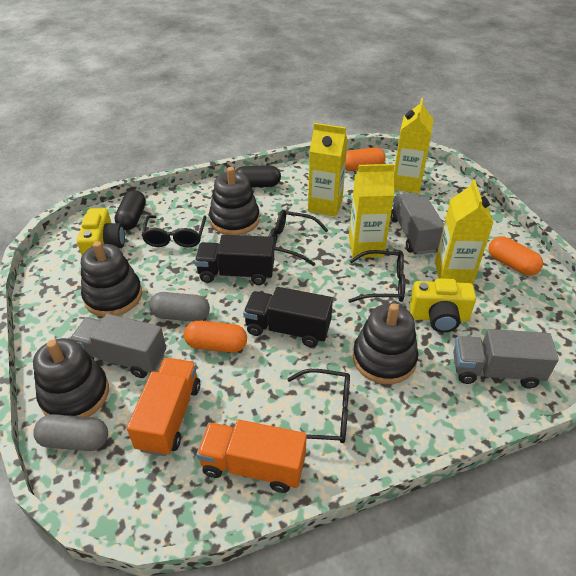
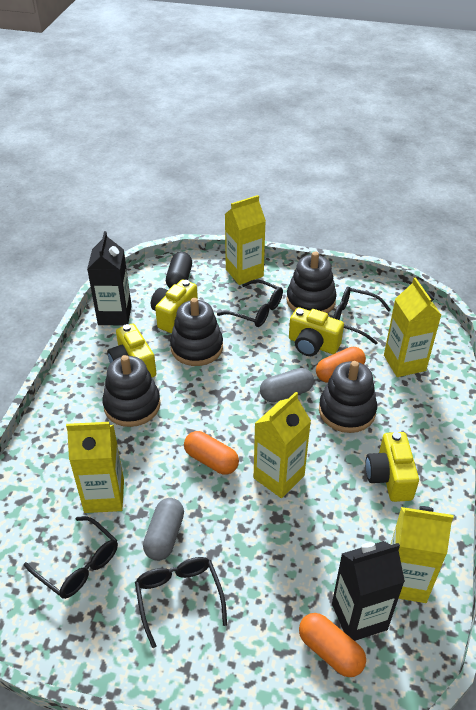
black capsule: [115,190,146,230] [236,165,281,188] = 2 -> [166,252,192,288] = 1
black carton: none = 0 -> [87,231,132,326] [332,541,405,641] = 2
black truck: [195,235,274,285] [243,287,333,347] = 2 -> none = 0
grey truck: [70,314,166,378] [390,193,444,255] [453,329,559,388] = 3 -> none = 0
orange truck: [127,358,200,456] [196,419,307,493] = 2 -> none = 0
yellow camera: [77,208,125,255] [410,278,476,333] = 2 -> [107,323,156,377] [151,279,198,333] [289,307,344,356] [365,432,419,502] = 4
yellow carton: [308,123,348,217] [349,164,395,258] [394,98,434,194] [435,179,493,284] = 4 -> [66,422,124,513] [225,195,266,285] [254,392,311,498] [384,277,441,377] [391,506,453,603] = 5

